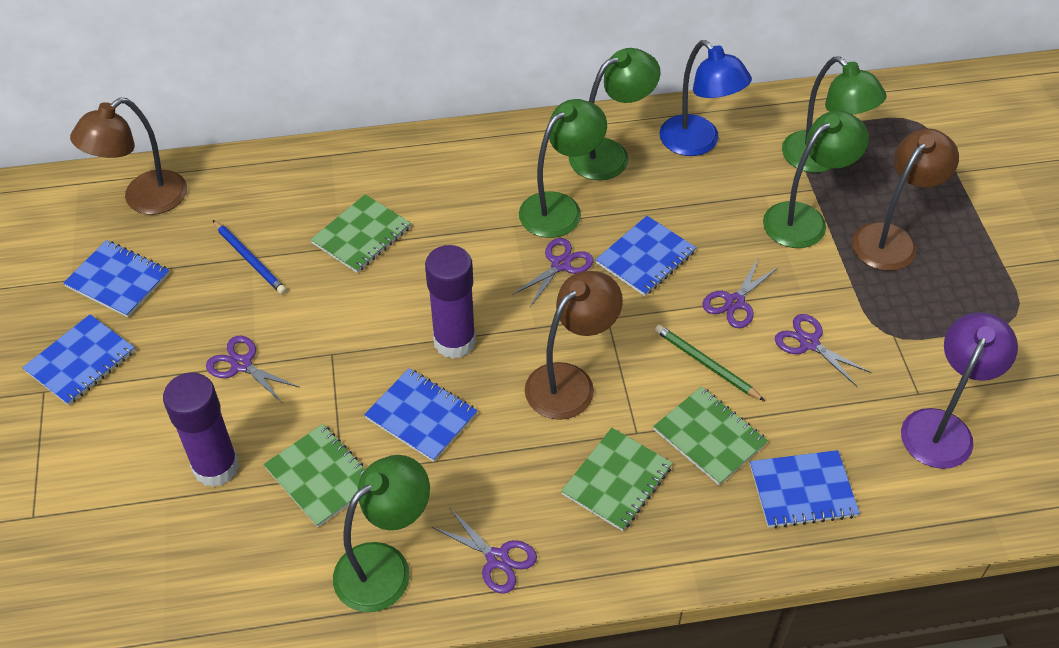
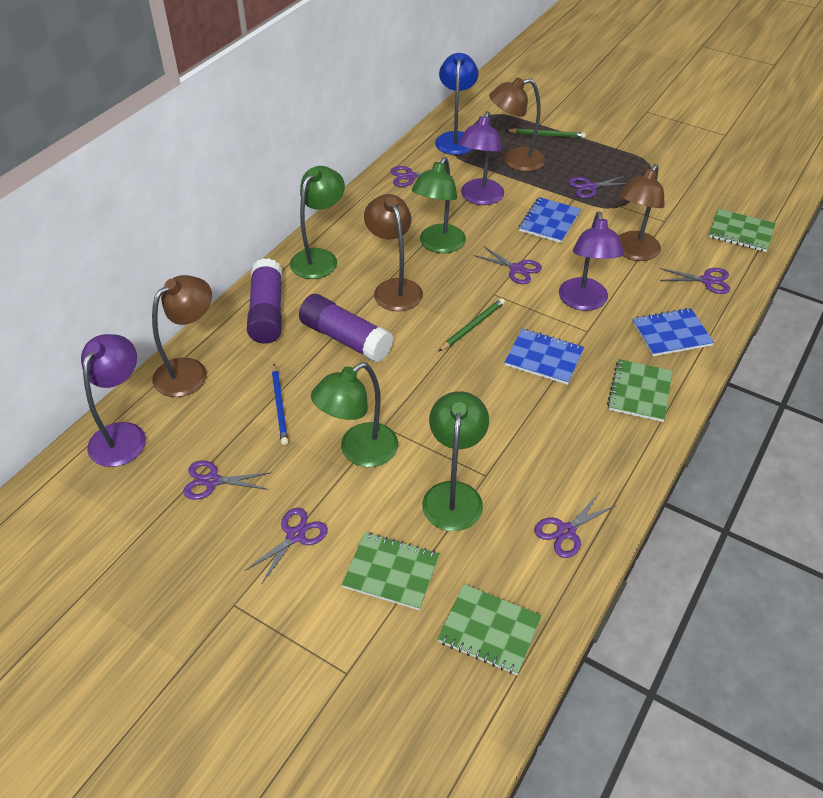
blue notebook: [22,314,135,405] [63,240,170,317] [364,368,478,462] [596,216,696,296] [750,450,860,528] = 5 -> [504,329,584,385] [519,197,581,243] [632,308,714,356] = 3
brown lamp: [70,98,187,215] [525,271,623,420] [852,128,959,271] = 3 -> [152,275,212,397] [364,194,423,311] [489,77,546,172] [618,164,665,261] = 4
green lamp: [333,455,430,612] [519,99,607,238] [569,48,661,180] [763,111,869,248] [782,56,886,173] = 5 -> [290,166,345,279] [311,362,398,467] [412,157,466,253] [422,391,489,531] = 4
green pencil: [655,325,765,401] = 1 -> [438,298,505,352] [506,128,586,138] = 2
purple lamp: [901,312,1018,469] = 1 -> [81,334,146,467] [458,111,504,205] [559,212,624,311] = 3
purple scissors: [206,336,300,403] [432,507,537,593] [512,238,593,307] [702,257,779,328] [775,314,871,386] = 5 -> [183,461,270,500] [244,508,328,584] [391,166,453,187] [474,246,542,284] [534,492,616,558] [568,176,626,198] [660,268,730,294] = 7

